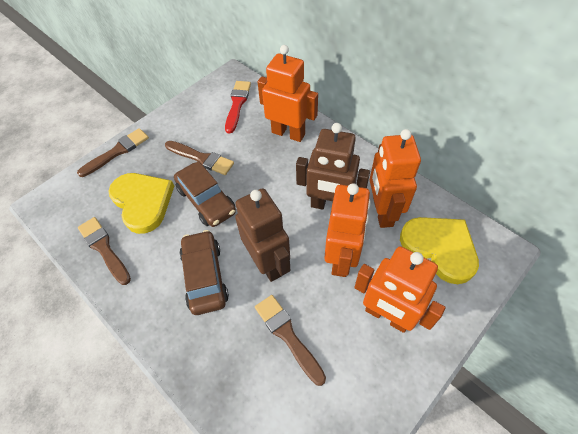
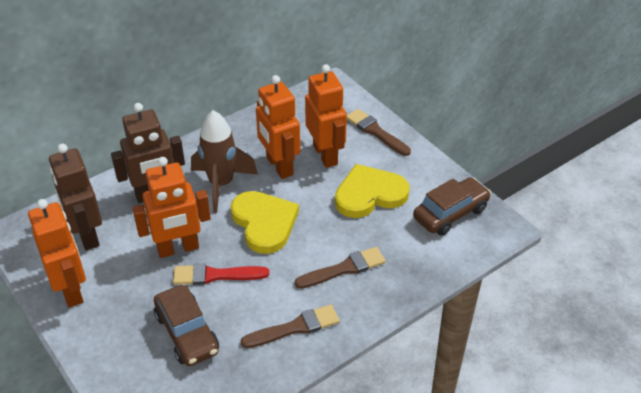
brown brush: [77,128,149,177] [78,217,131,285] [165,141,234,175] [255,295,326,386] = 4 -> [241,305,340,348] [294,247,386,289] [347,109,411,156] = 3
brown rocket: none = 0 -> [191,110,258,213] = 1

